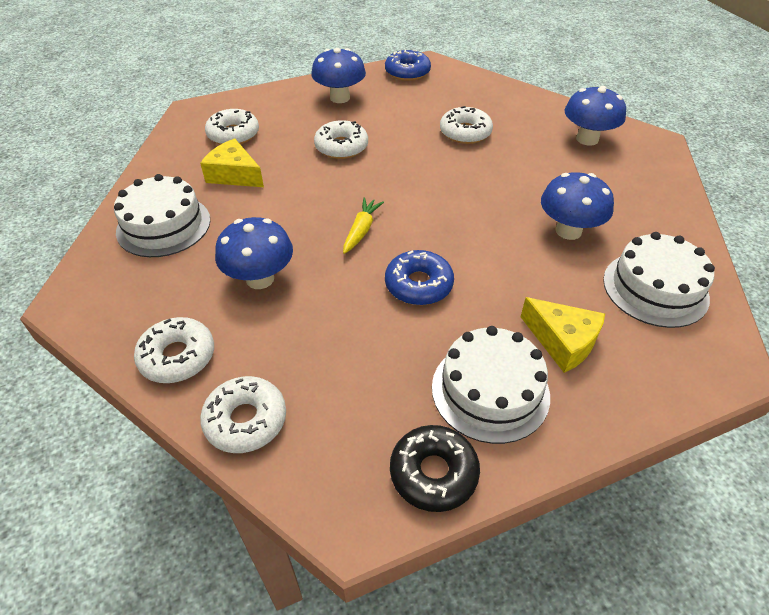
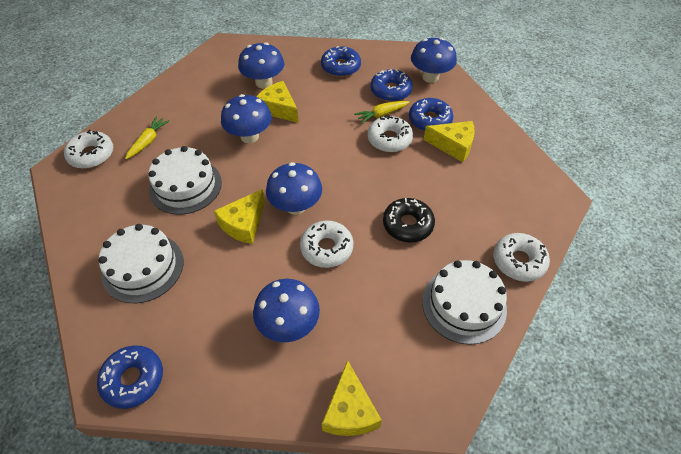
blue donut: [385,50,431,81] [385,250,454,305] = 2 -> [97,345,163,409] [321,46,361,77] [370,69,413,102] [409,98,453,131] = 4
blue mushroom: [215,217,293,289] [311,48,366,103] [541,172,614,240] [565,86,626,146] = 4 -> [221,94,272,143] [238,42,284,88] [253,279,320,343] [266,162,322,215] [411,37,457,83] = 5
white donut: [134,317,214,383] [200,376,286,453] [205,109,259,145] [314,120,368,159] [440,106,493,144] = 5 -> [64,130,113,169] [300,220,353,268] [367,115,413,152] [493,233,550,282] = 4
yellow carrot: [343,197,384,254] = 1 -> [125,116,169,159] [354,101,410,124] = 2
yellow cheese: [200,138,264,187] [521,297,605,373] = 2 -> [214,189,265,244] [256,81,298,122] [322,360,382,436] [423,121,475,162] = 4

